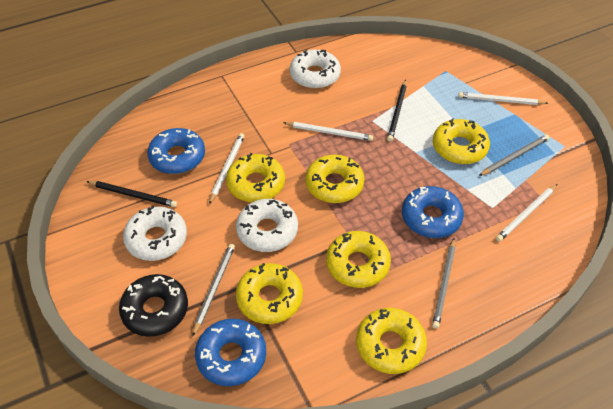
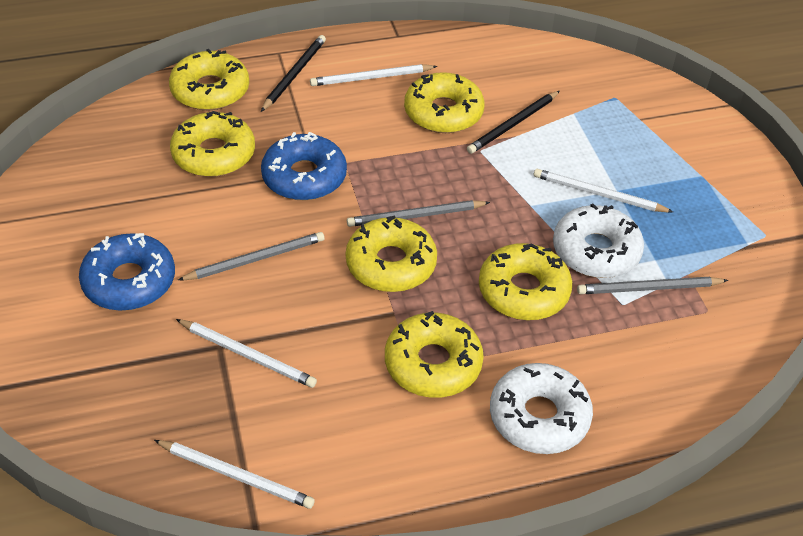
black donut: [119,274,188,337] = 1 -> none = 0
blue donut: [147,128,205,174] [195,318,266,386] [402,186,464,238] = 3 -> [79,233,175,311] [261,132,347,200] = 2
white donut: [123,206,187,261] [236,199,298,252] [290,49,341,89] = 3 -> [490,363,593,454] [553,203,644,278] = 2

